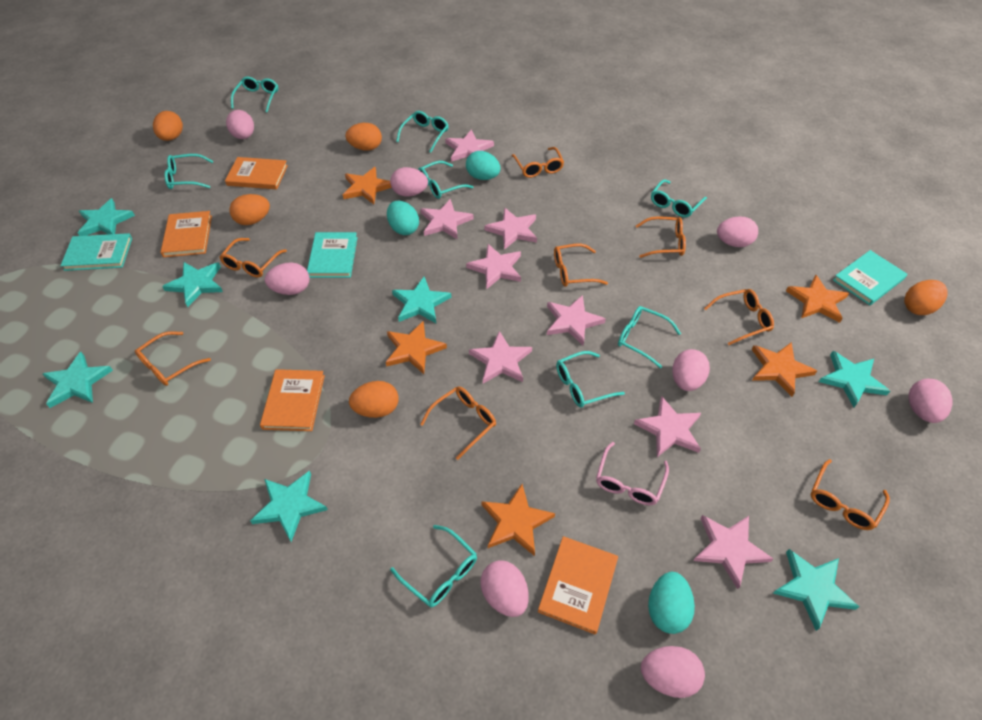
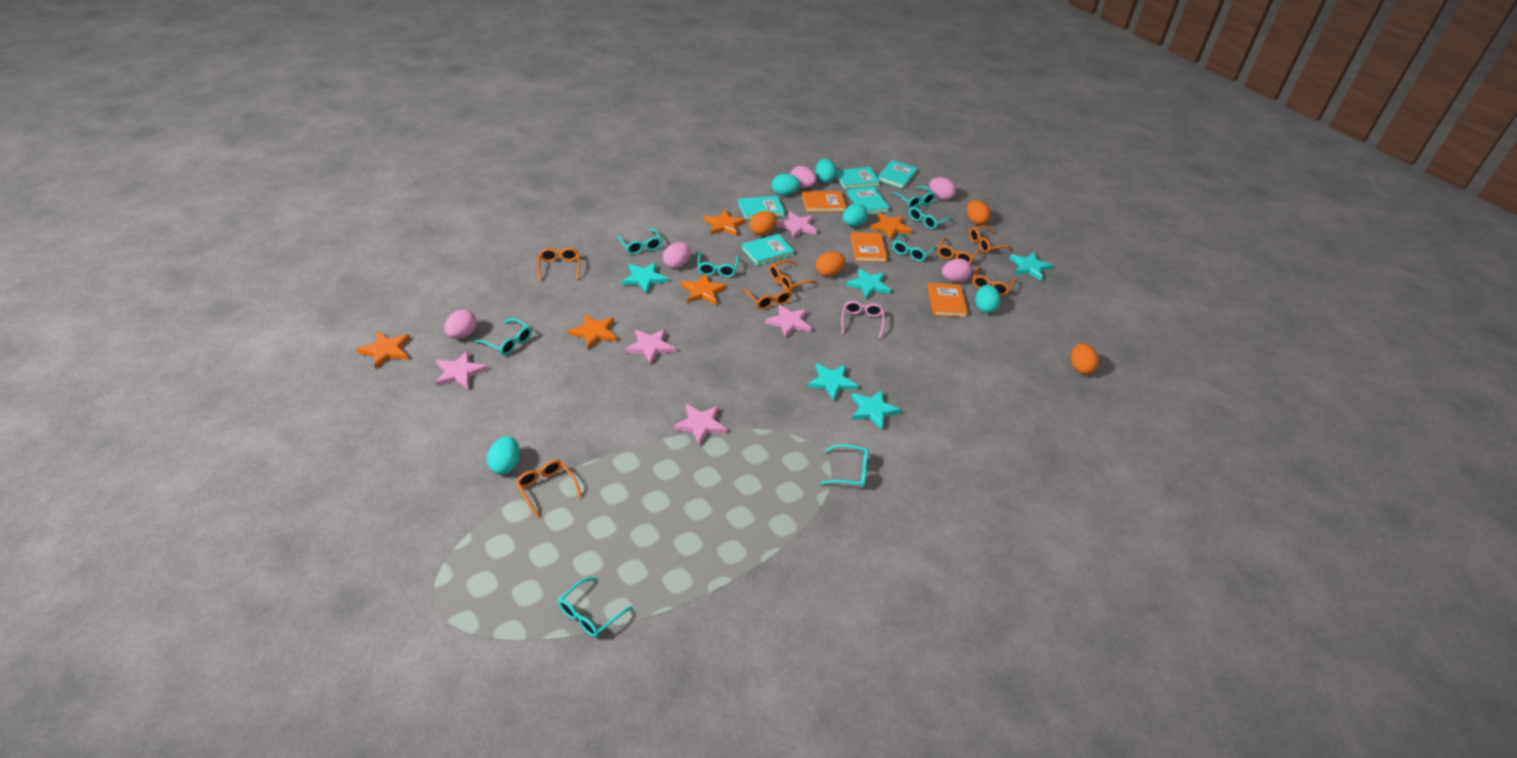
orange book: [161,211,212,257] [225,157,288,189] [260,369,325,431] [538,536,618,634] = 4 -> [802,191,847,212] [850,232,887,262] [927,283,968,317] = 3
orange egg: [153,111,183,141] [229,194,270,225] [345,123,382,151] [349,381,399,418] [904,280,948,315] = 5 -> [750,211,777,235] [816,252,845,277] [967,200,991,225] [1071,343,1099,374] = 4
orange glasses: [135,331,211,386] [219,238,287,277] [420,386,496,460] [512,147,564,178] [554,244,608,287] [636,216,686,258] [704,289,774,345] [811,459,890,530] = 8 -> [516,460,582,518] [537,248,580,281] [742,281,792,309] [769,260,817,291] [938,238,980,263] [969,225,1013,253] [973,267,1016,295] = 7
pink egg: [226,110,254,139] [265,262,309,295] [390,167,428,196] [480,560,529,617] [641,646,705,698] [672,349,710,391] [717,216,758,247] [908,379,952,423] = 8 -> [444,310,477,339] [663,242,691,269] [790,166,817,188] [929,177,956,200] [942,258,972,282] = 5
pink star: [420,199,473,240] [445,129,494,162] [466,244,521,289] [469,331,532,384] [484,208,537,250] [547,295,606,345] [634,396,701,457] [693,515,773,589] = 8 -> [435,351,488,390] [625,329,676,364] [673,404,728,446] [765,304,812,338] [776,211,817,239] = 5
turquoise book: [60,233,132,271] [307,232,358,278] [833,250,908,305] = 3 -> [738,196,785,220] [741,234,794,266] [835,167,881,189] [847,186,890,214] [878,160,918,189] = 5
turquoise egg: [387,201,419,235] [466,151,500,180] [648,572,695,634] = 3 -> [487,436,520,475] [772,174,800,196] [815,158,836,183] [843,204,868,227] [975,285,1000,313] = 5
turquoise star: [43,352,113,408] [78,198,135,236] [162,262,223,307] [250,471,328,542] [392,277,451,323] [773,549,859,631] [819,351,890,407] = 7 -> [622,263,668,293] [807,363,858,401] [846,268,891,299] [851,390,901,430] [1010,252,1053,281] = 5

